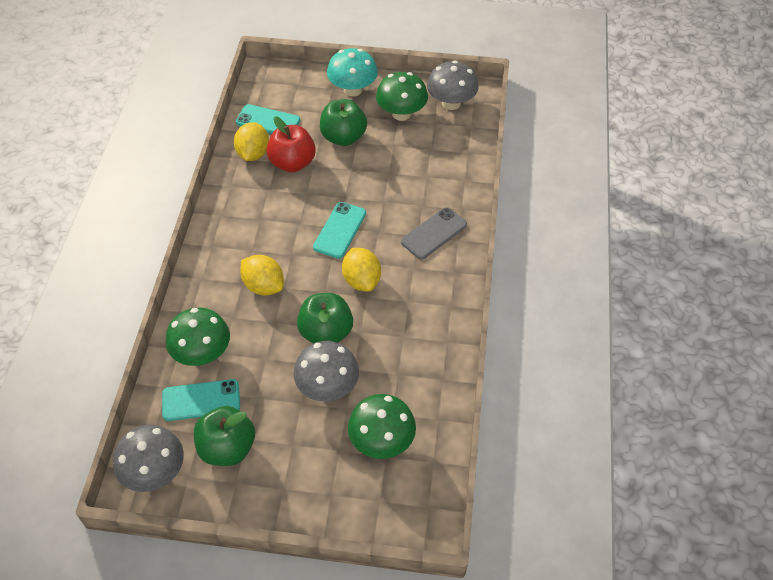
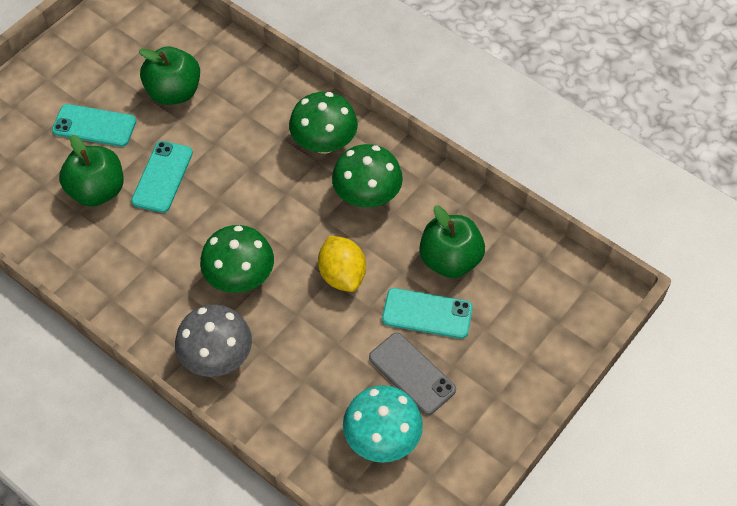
grey mushroom: [113,425,184,492] [293,341,359,401] [427,61,479,110] = 3 -> [175,304,252,377] = 1
red apple: [266,116,316,172] = 1 -> none = 0
yellow lemon: [234,122,269,161] [240,255,284,296] [342,248,381,291] = 3 -> [318,236,366,292] = 1

